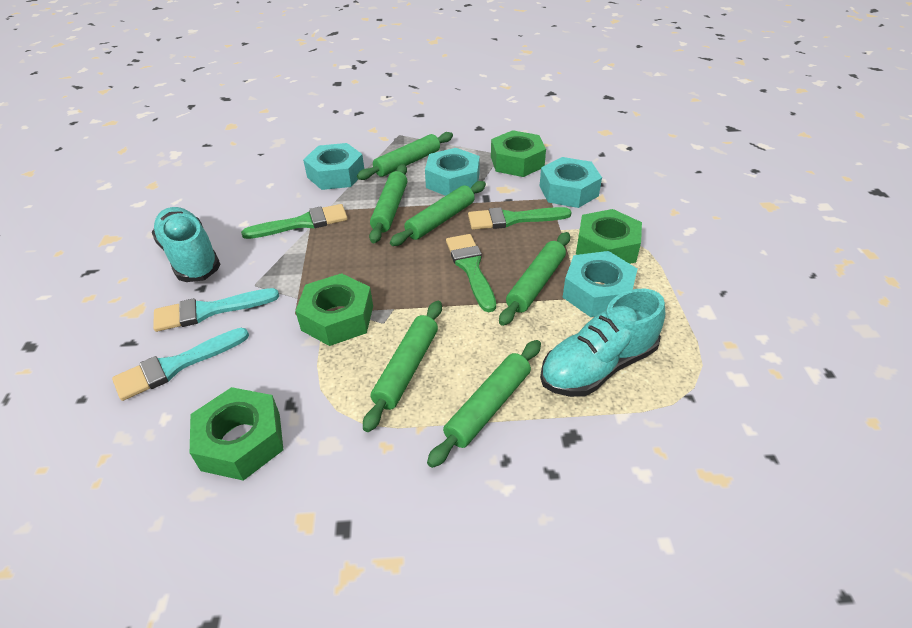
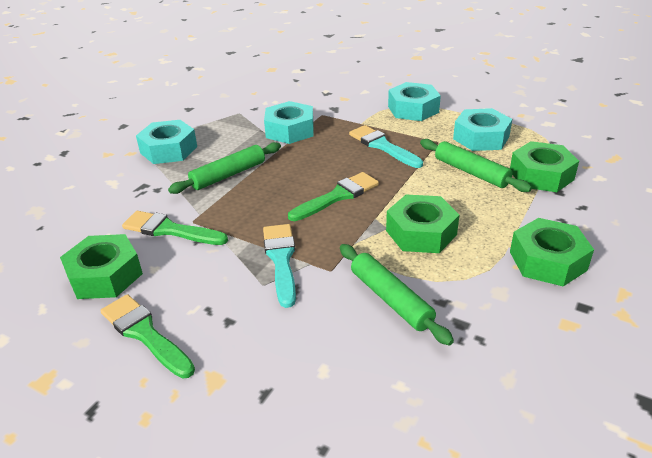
green rolling pin: [357,132,453,180] [363,301,442,432] [369,164,407,243] [390,181,486,246] [427,340,541,468] [499,232,570,326] = 6 -> [168,142,281,194] [340,244,454,346] [420,139,532,192] = 3
turquoise shoe: [152,207,220,282] [540,289,665,397] = 2 -> none = 0

